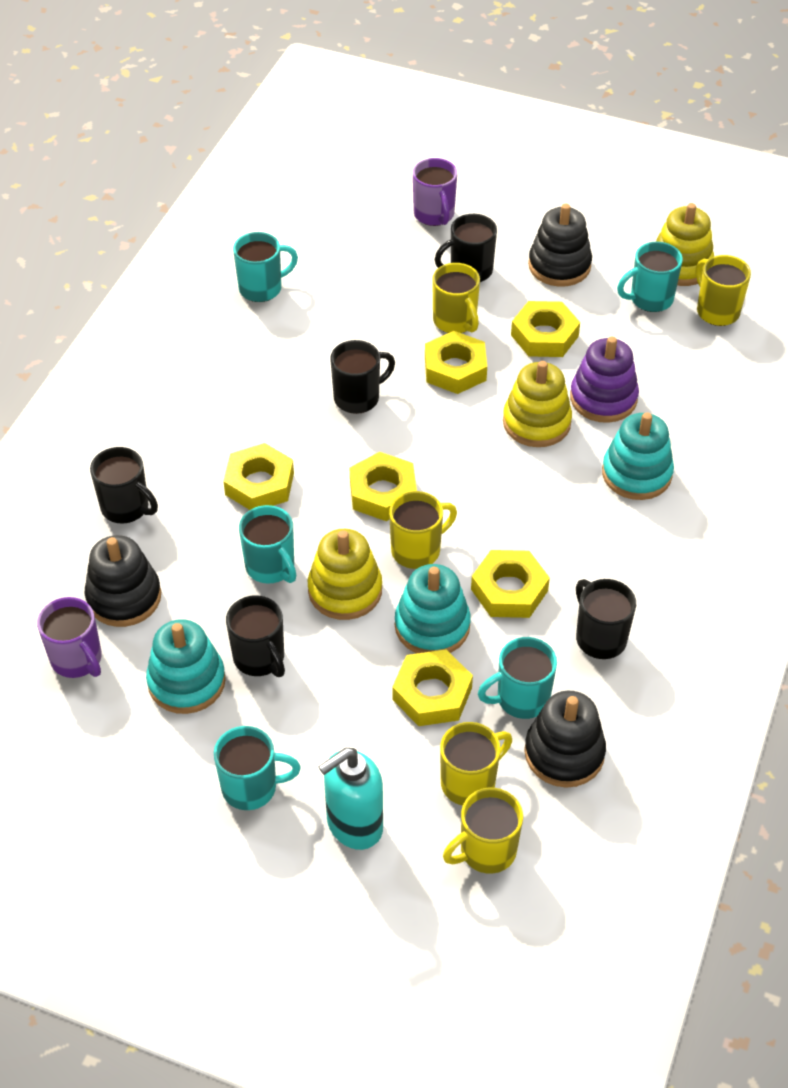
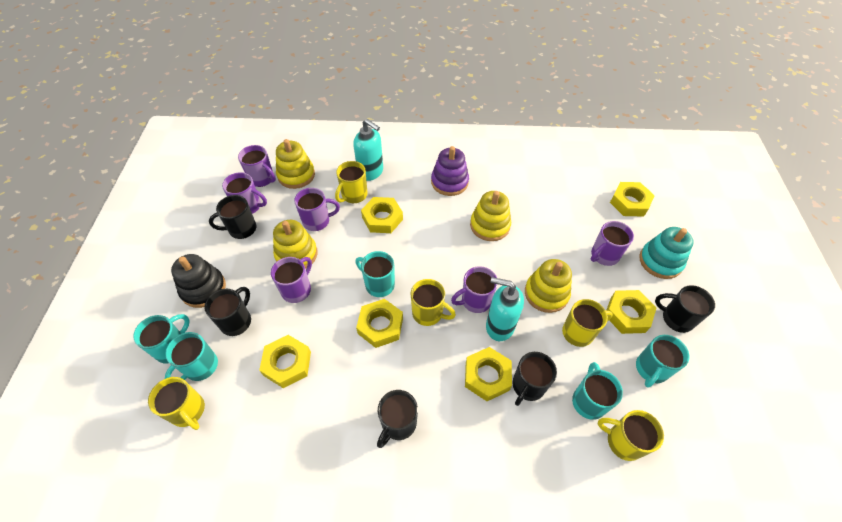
black stacking toy: [84,535,161,627] [524,691,606,788] [528,203,592,287] = 3 -> [171,254,226,308] = 1
purple mug: [37,597,102,678] [413,158,457,226] = 2 -> [222,172,267,214] [238,145,276,187] [271,257,312,303] [294,188,340,231] [451,266,498,313] [591,221,634,266] = 6
turquoise soap dispenser: [319,748,383,850] = 1 -> [353,119,383,181] [486,277,524,341] = 2
turquoise stacking toy: [146,619,226,714] [395,564,471,653] [602,412,674,500] = 3 -> [639,227,694,279] = 1
yellow stacking toy: [308,529,382,620] [503,361,572,447] [656,203,714,286] = 3 -> [273,220,318,269] [276,139,315,189] [470,191,511,241] [525,259,572,313] = 4

